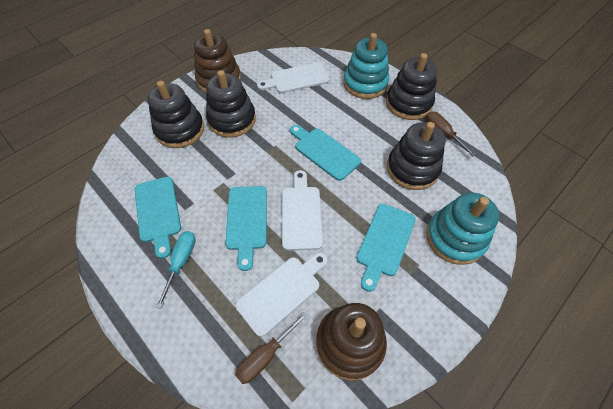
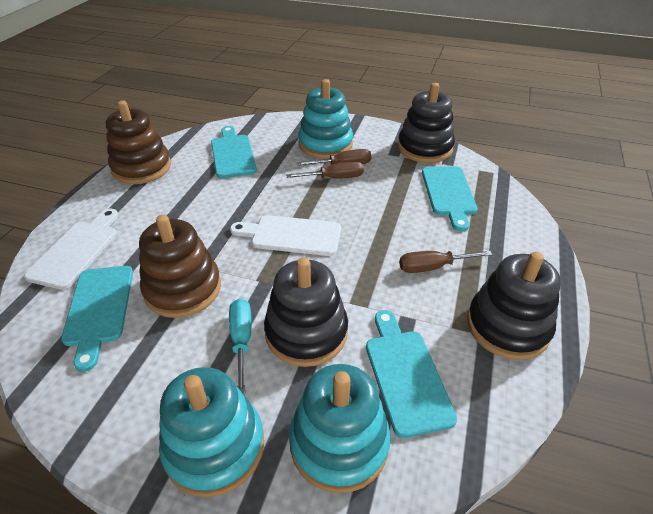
black stacking toy: [148,81,204,148] [206,70,256,138] [386,53,437,120] [387,122,445,190] = 4 -> [264,257,348,367] [398,83,455,163] [467,251,561,360] = 3
brown screwdriver: [235,311,308,384] [426,111,476,156] = 2 -> [286,161,364,179] [297,149,372,166] [399,251,492,273] = 3
turquoise stacking toy: [343,33,389,99] [426,193,499,265] = 2 -> [159,367,264,497] [289,364,391,493] [298,79,353,159] = 3
white cutting board: [235,252,328,337] [257,62,330,93] [282,170,323,251] = 3 -> [24,209,118,290] [230,215,341,256] = 2

